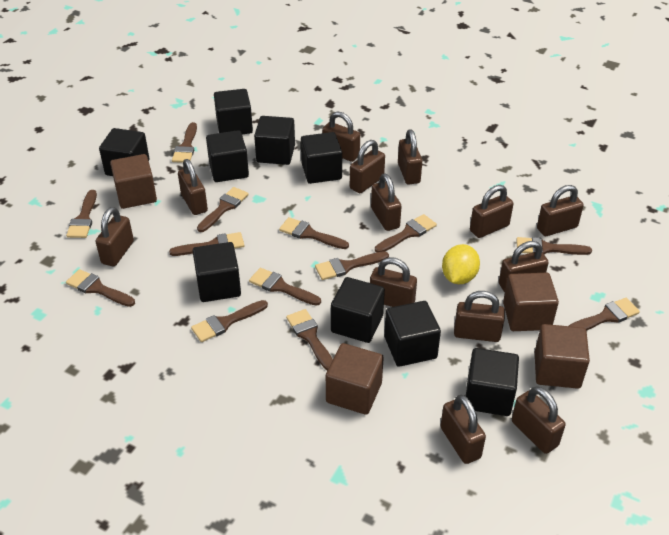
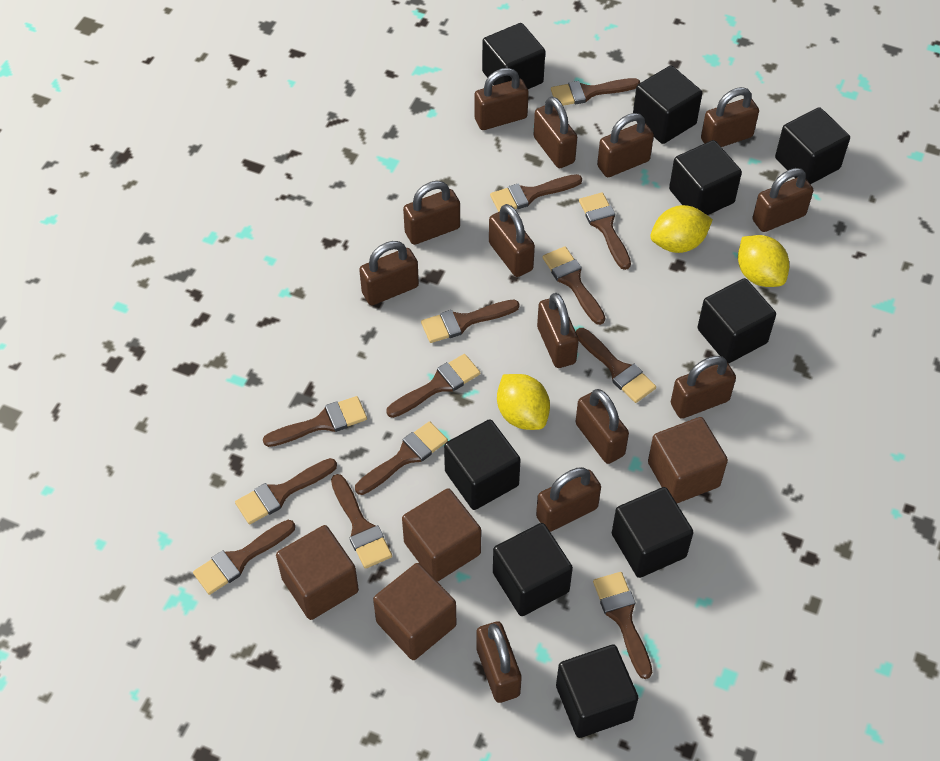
yellow lemon: [442,244,480,284] = 1 -> [497,374,550,430] [650,205,713,253] [738,235,789,287] = 3

